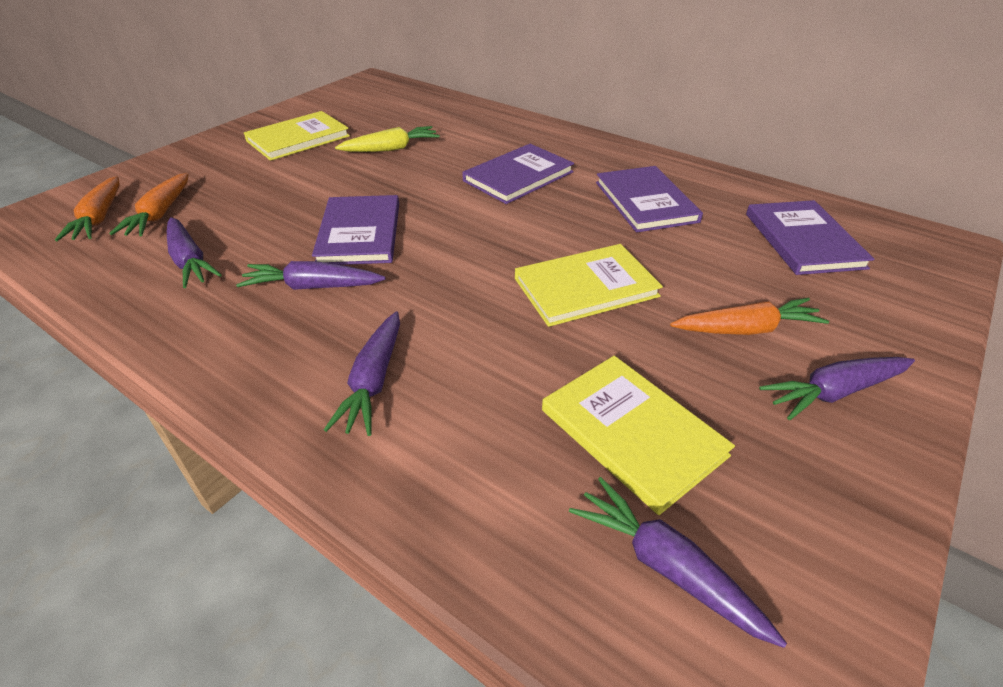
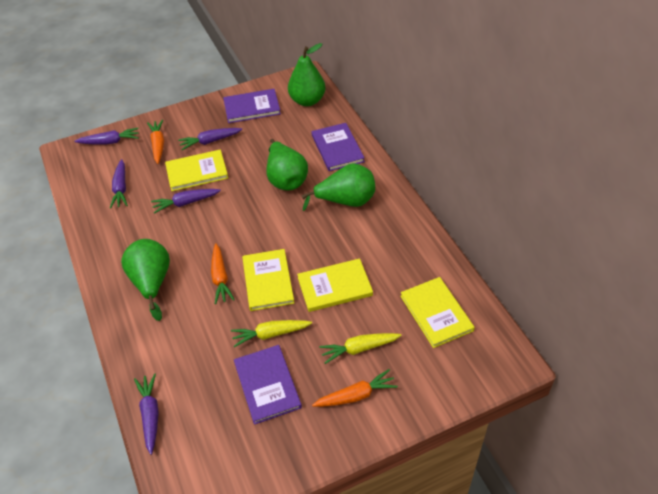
green pear: none = 0 -> [121,239,170,321] [266,139,308,190] [288,43,326,106] [302,163,375,211] = 4
purple book: [312,195,399,265] [462,144,574,204] [596,166,703,232] [746,200,874,275] = 4 -> [223,89,281,123] [234,345,302,425] [311,123,365,171] = 3
yellow book: [244,111,350,161] [515,244,663,327] [542,356,735,515] = 3 -> [165,149,228,191] [242,249,294,311] [297,258,373,312] [400,277,475,348] = 4
yellow carrot: [335,126,440,152] = 1 -> [231,320,312,347] [319,333,402,364] = 2

